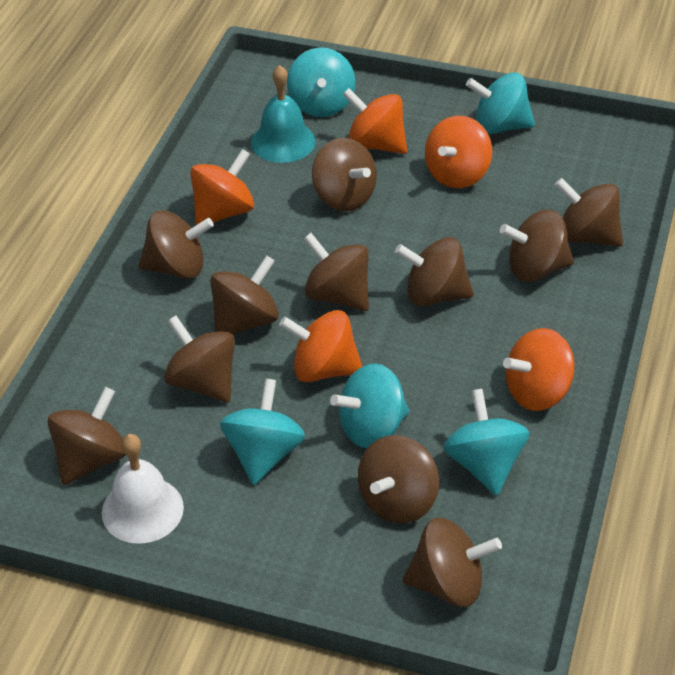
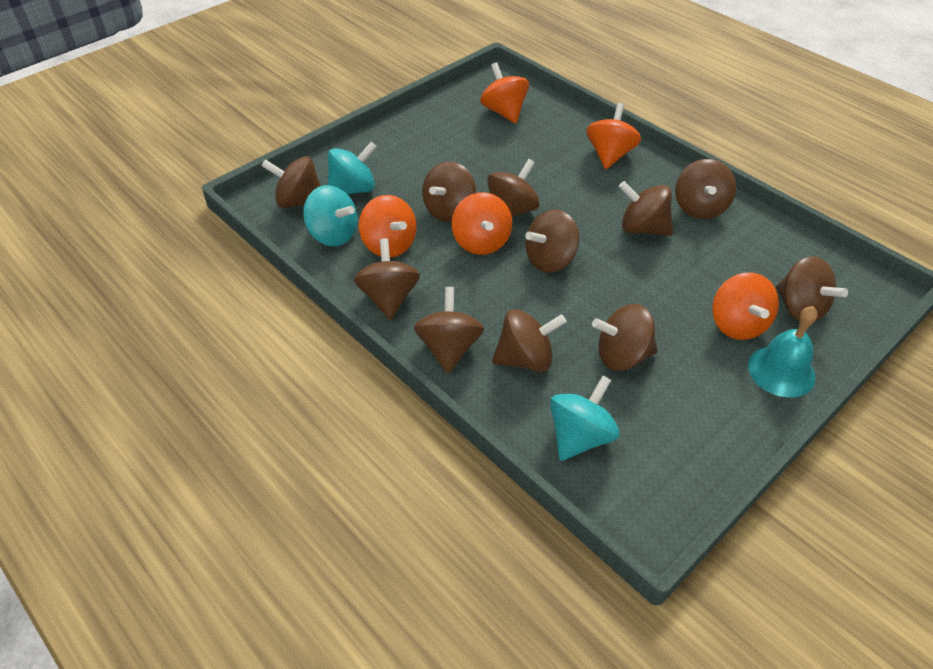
turquoise spinning top: [220,379,305,485] [287,48,356,117] [330,363,410,448] [443,389,530,496] [466,72,535,134] = 5 -> [303,185,358,247] [328,142,377,194] [550,376,620,461] = 3
white bell: [102,434,184,544] = 1 -> none = 0

